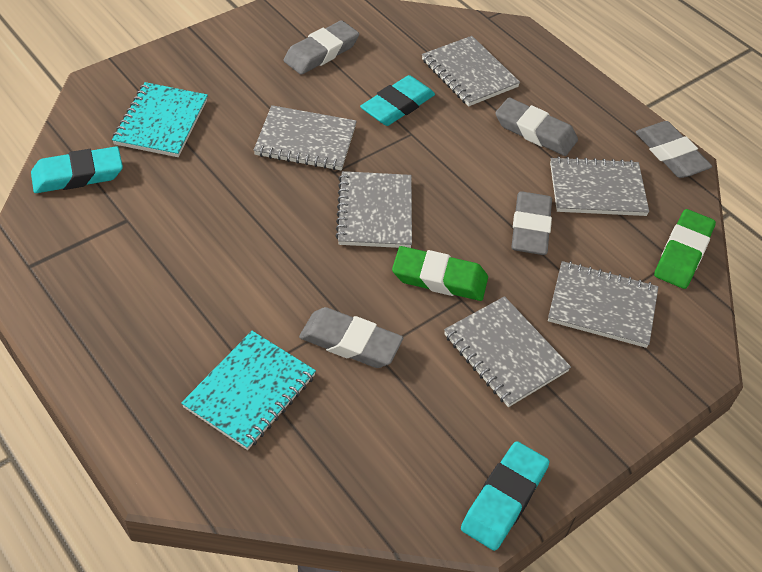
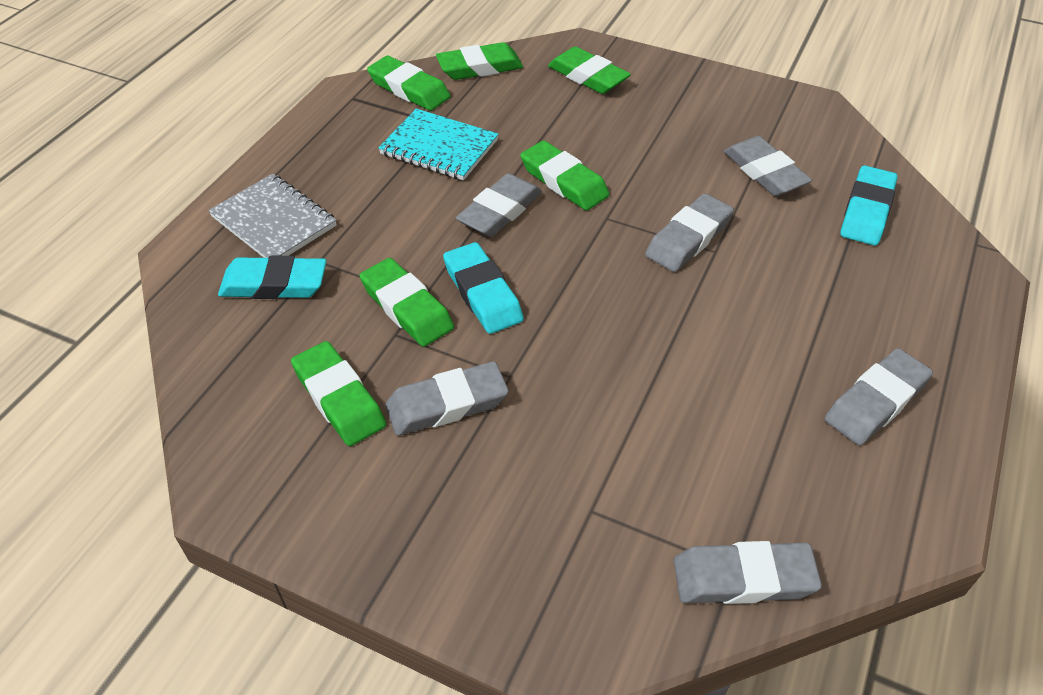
green eraser: [392,246,488,301] [654,209,716,289] = 2 -> [291,341,386,446] [359,258,454,347] [367,56,451,111] [436,42,523,80] [520,140,610,211] [548,47,631,94] = 6
grey eraser: [284,20,359,75] [299,307,403,368] [495,98,578,156] [511,191,552,255] [635,121,712,178] = 5 -> [386,361,509,436] [456,173,542,237] [645,194,734,272] [674,541,822,604] [724,136,812,196] [825,348,933,445] = 6
grey notebook: [254,105,357,170] [336,171,412,248] [422,36,520,106] [444,296,571,407] [548,261,658,348] [550,156,649,216] = 6 -> [208,174,337,258] = 1
turquoise notebook: [112,82,208,157] [181,331,316,450] = 2 -> [378,109,499,180] = 1

